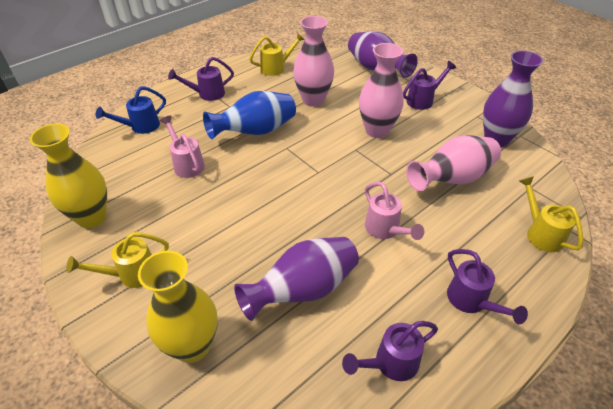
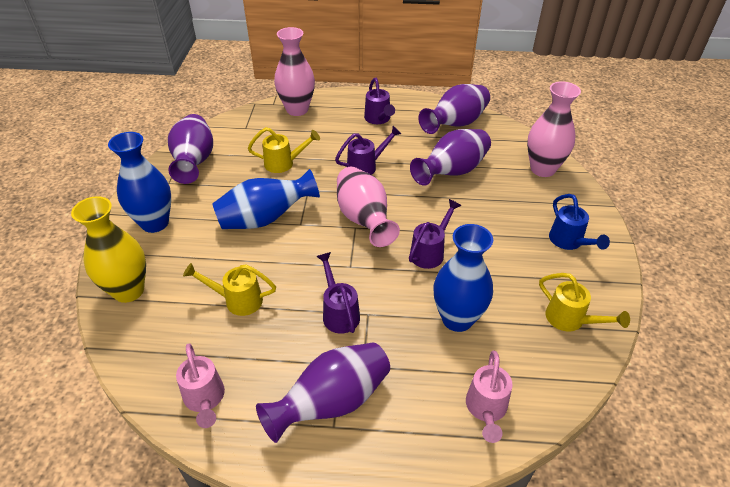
blue vase: [203,91,296,139] = 1 -> [108,132,171,233] [212,169,320,229] [433,224,493,332] = 3
purple vase: [234,237,359,321] [348,31,418,78] [483,50,543,147] = 3 -> [168,114,213,184] [256,342,390,443] [410,129,491,186] [418,84,490,134] = 4
yellow vase: [30,124,107,228] [138,251,217,363] = 2 -> [71,196,146,303] = 1

